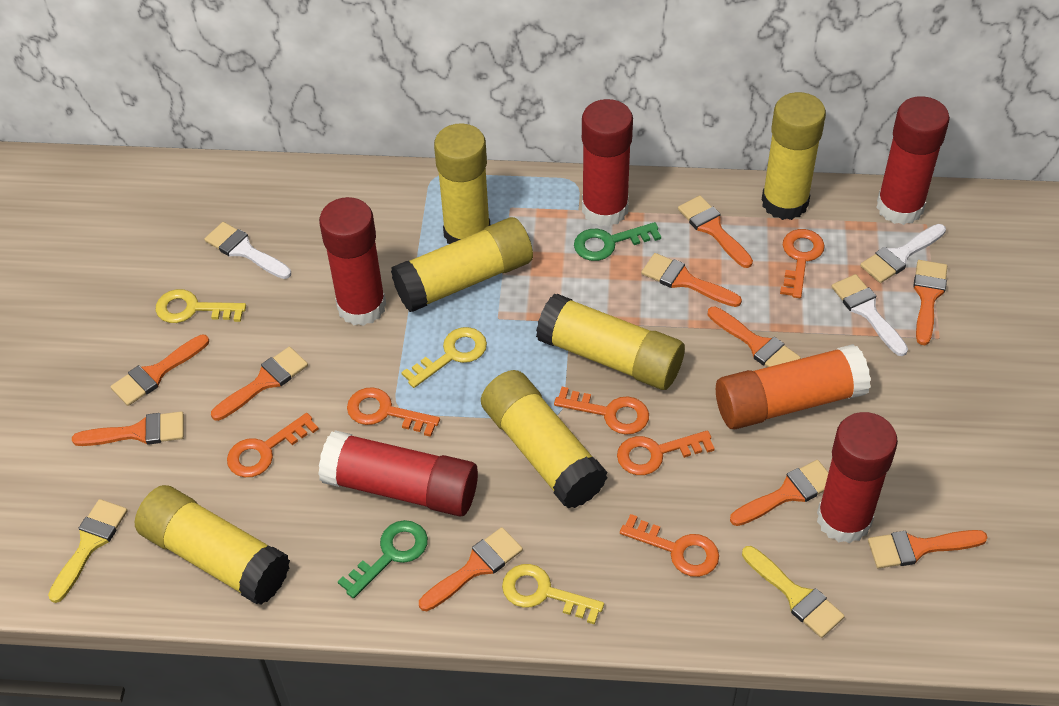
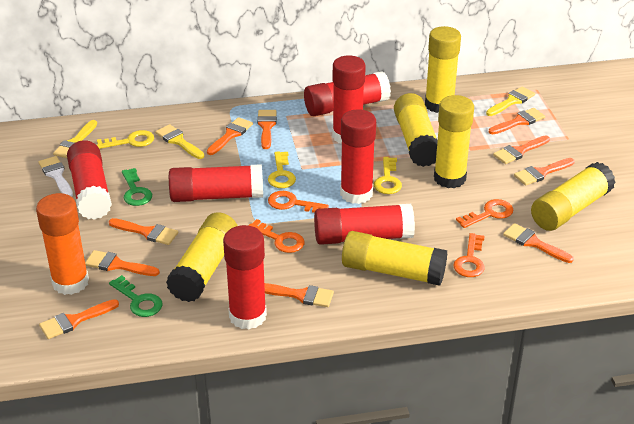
orange key: [227,413,319,477] [347,387,440,437] [554,387,649,435] [617,430,715,475] [620,514,719,577] [780,229,825,298] = 6 -> [248,219,305,253] [268,191,329,213] [453,233,485,277] [456,199,513,228] = 4
red glue stick: [318,430,478,516] [319,197,386,326] [582,99,633,227] [817,412,898,543] [876,96,950,225] = 5 -> [67,140,112,220] [169,164,263,202] [223,225,267,329] [304,71,391,116] [314,204,415,245] [332,55,366,144] [340,109,376,204] = 7
white brush: [204,222,291,279] [831,274,908,356] [860,224,946,283] = 3 -> [38,156,73,197] = 1
yellow brush: [48,499,127,603] [742,546,845,638] = 2 -> [53,120,97,158] [155,124,204,159] [486,87,535,116] = 3

